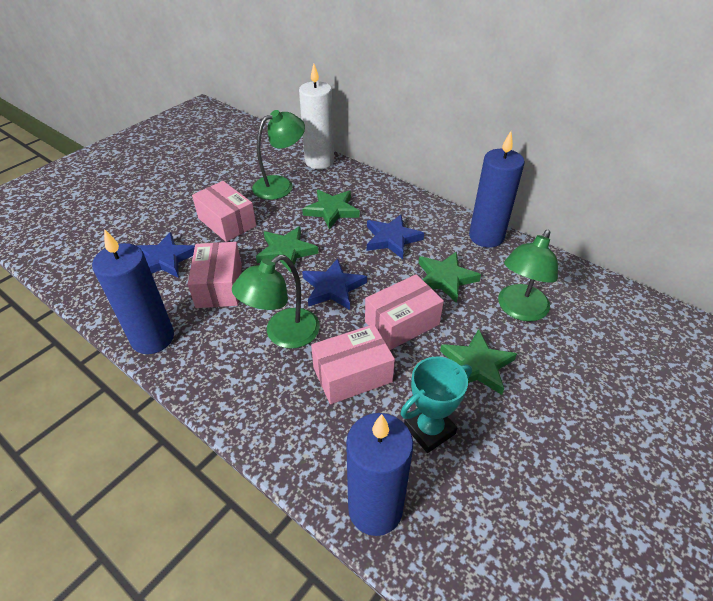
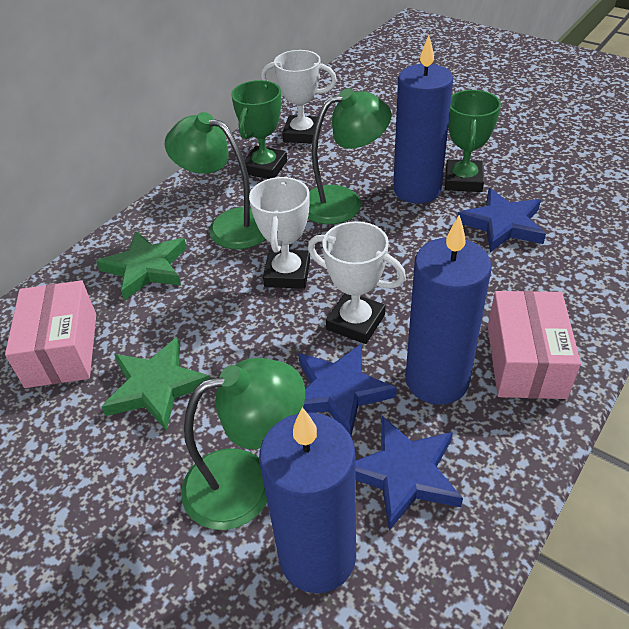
green star: [256,226,318,273] [302,190,360,229] [419,251,481,303] [440,329,517,395] = 4 -> [96,231,187,300] [101,337,210,431] = 2
green trophy: none = 0 -> [231,80,287,179] [445,90,501,192] = 2
pink box: [188,242,242,308] [192,181,256,242] [311,324,395,404] [365,274,444,350] = 4 -> [5,280,96,388] [488,291,581,399] = 2
turquoise trophy: [400,357,472,453] = 1 -> none = 0
white candle: [299,64,334,169] = 1 -> none = 0
white trophy: none = 0 -> [249,176,310,289] [261,50,337,144] [308,221,406,344] = 3

